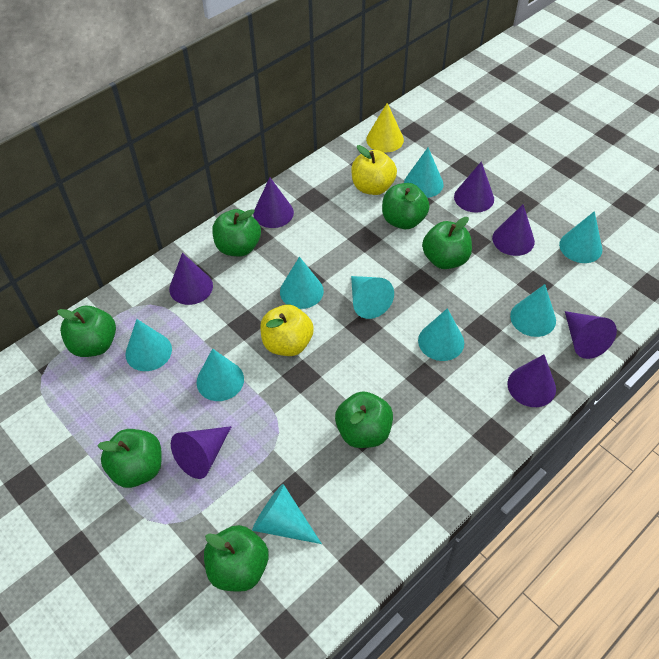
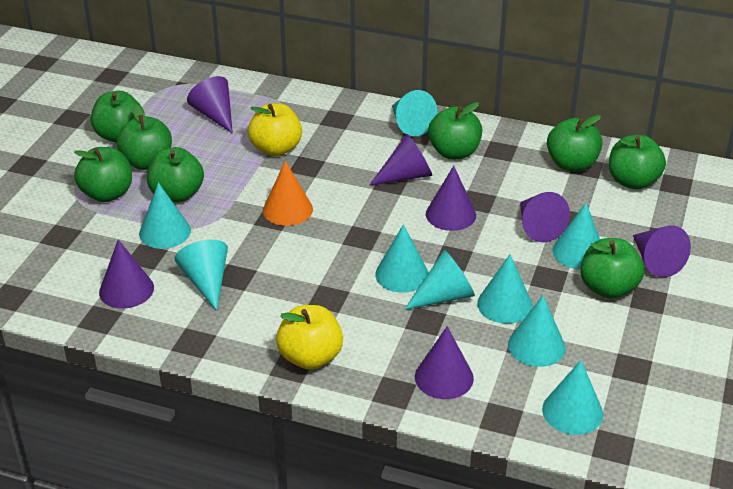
green apple: [57,306,116,357] [97,429,162,488] [204,525,269,592] [212,209,261,257] [335,391,393,448] [382,183,430,229] [422,217,472,269] = 7 -> [74,147,132,202] [91,91,145,142] [116,104,172,170] [147,147,204,203] [428,102,482,159] [547,115,603,172] [580,238,644,299] [609,135,666,189] = 8
orange cone: none = 0 -> [263,161,313,226] = 1
yellow cone: [366,103,404,152] = 1 -> none = 0

